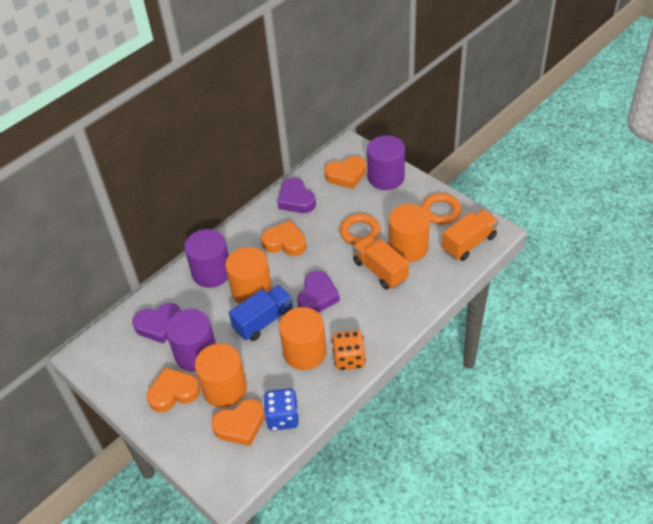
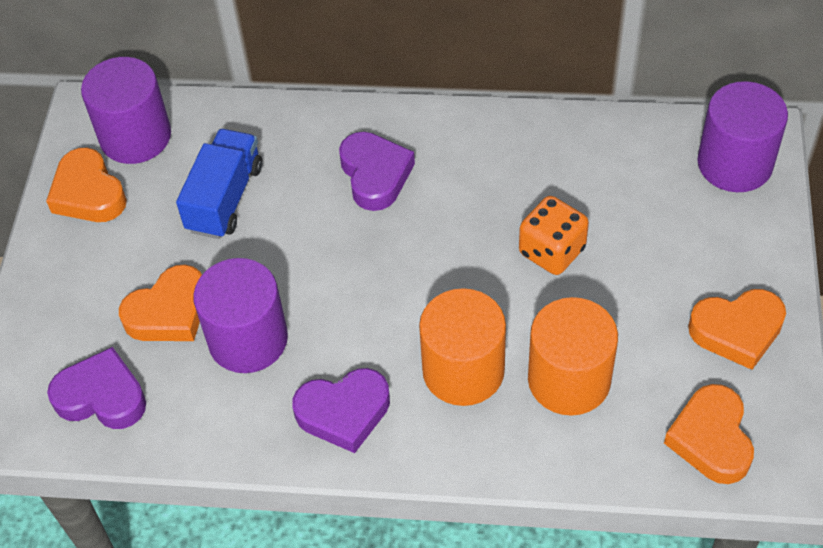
blue dice: [263,389,299,430] = 1 -> none = 0
orange cylinder: [195,343,247,408] [225,247,272,304] [279,307,327,370] [389,204,430,262] = 4 -> [419,288,506,406] [528,297,618,416] = 2
orange ring: [340,214,381,245] [421,193,462,225] = 2 -> none = 0
orange truck: [352,235,409,289] [442,210,499,261] = 2 -> none = 0

